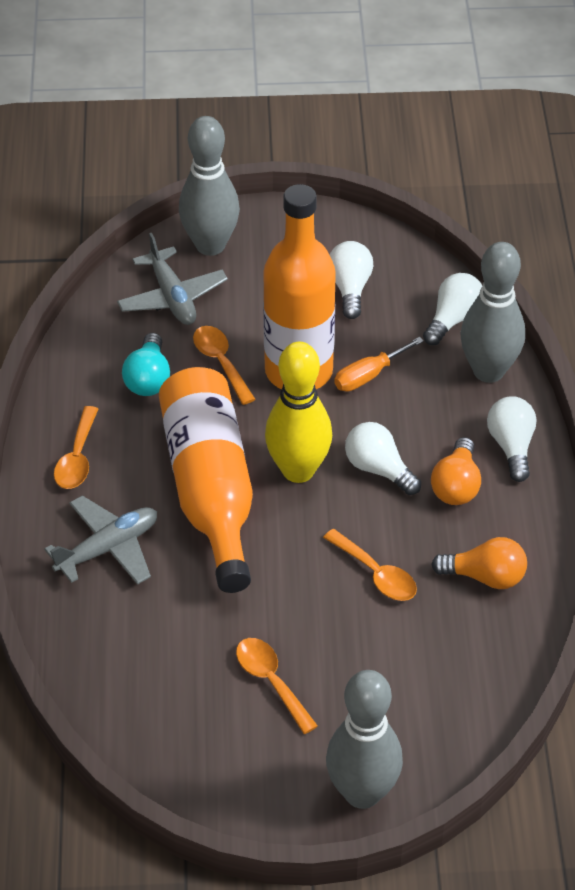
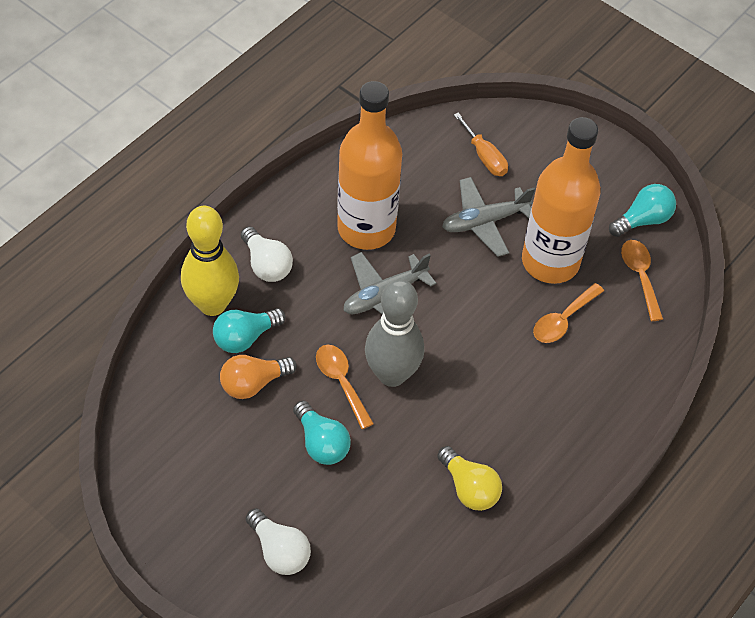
grey bowling pin: [179,116,240,256] [326,670,403,809] [461,242,525,383] = 3 -> [365,279,424,387] = 1
orange light bulb: [431,437,481,505] [431,537,527,589] = 2 -> [220,355,297,399] = 1
orange spoon: [54,406,98,489] [193,326,255,405] [236,638,318,734] [323,529,417,601] = 4 -> [316,345,374,429] [533,283,604,343] [621,240,663,321] = 3
turquoise light bulb: [122,333,170,396] = 1 -> [213,308,285,353] [293,400,351,465] [609,184,676,237] = 3
white light bulb: [330,241,373,319] [345,422,421,495] [423,273,482,345] [487,396,537,482] = 4 -> [241,226,293,282] [246,508,311,575] = 2
yellow light bulb: none = 0 -> [437,446,502,511] = 1

